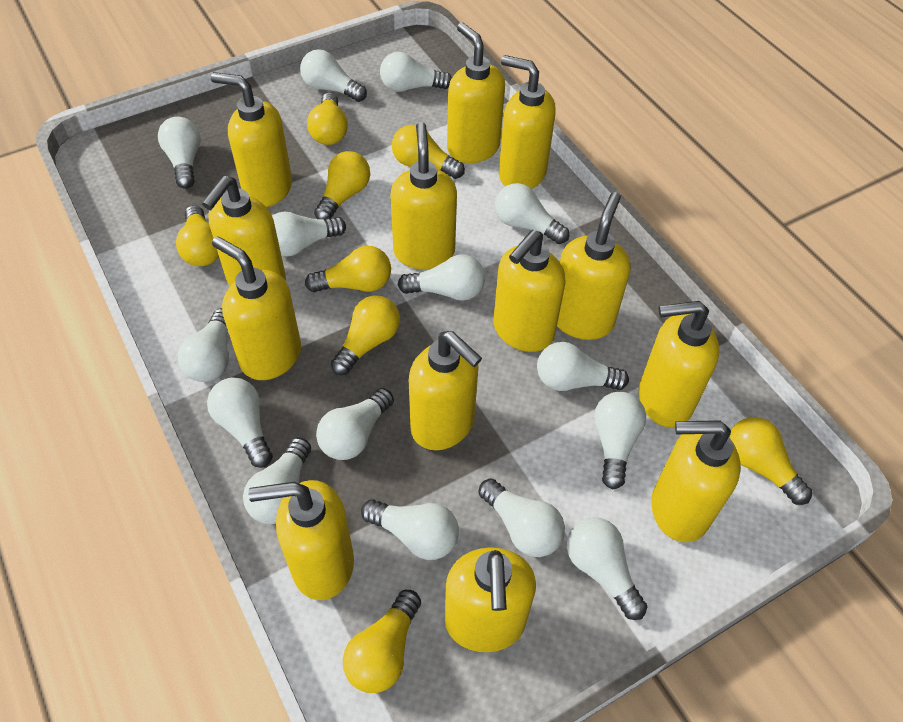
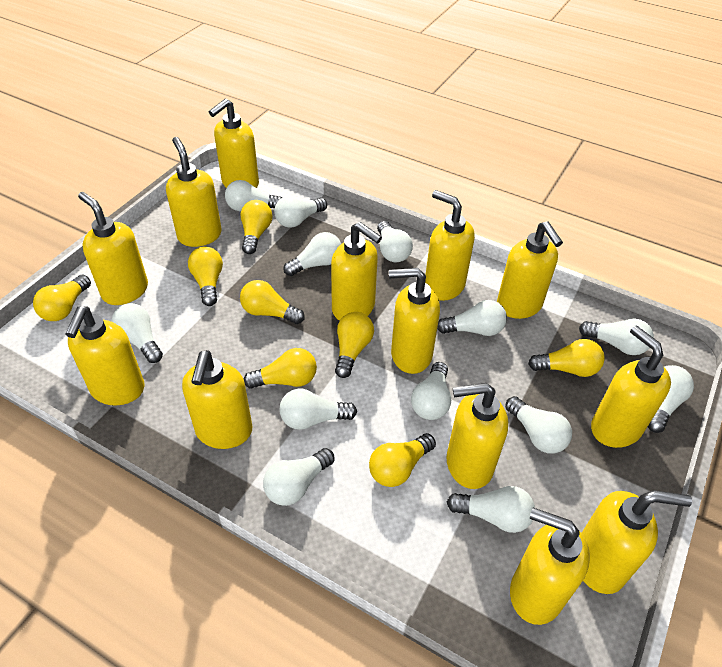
white light bulb: [158,117,201,189] [178,308,229,382] [207,377,273,468] [243,437,311,524] [272,212,346,257] [300,49,367,102] [316,388,394,460] [361,499,459,560] [380,52,452,92] [398,254,485,301] [478,478,565,557] [495,183,569,244] [537,342,629,391] [567,517,647,620] [594,392,646,489] = 15 -> [111,303,163,363] [225,180,282,211] [263,448,335,506] [274,196,327,228] [280,389,357,430] [284,232,341,276] [377,221,413,262] [411,362,451,420] [437,300,507,336] [447,486,535,533] [505,396,572,454] [579,319,654,355] [648,365,694,433] = 13

